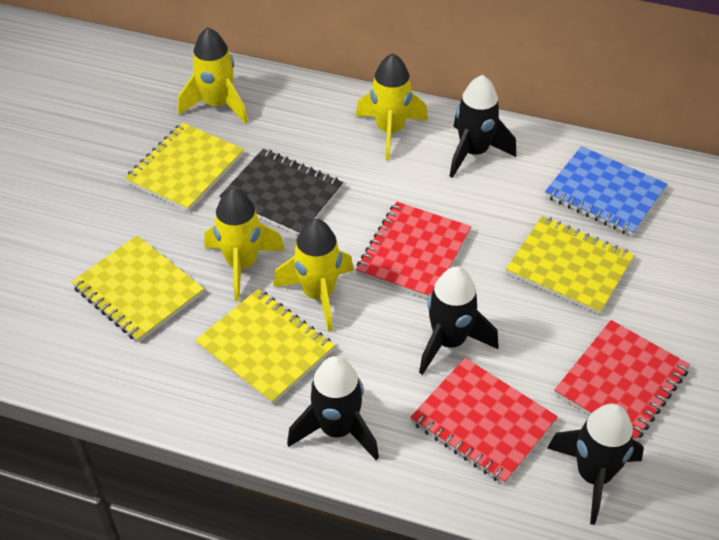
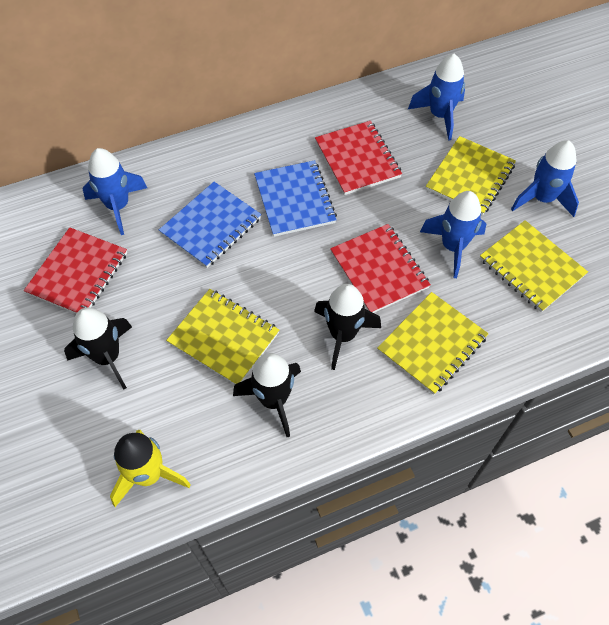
black notebook: [219,149,343,235] = 1 -> none = 0
black rocket: [287,356,379,460] [419,267,498,375] [450,75,516,178] [547,403,644,525] = 4 -> [64,308,132,390] [233,353,301,437] [314,284,381,370] = 3
blue notebook: [545,146,667,236] = 1 -> [159,182,262,268] [254,160,337,237] = 2
blue rocket: none = 0 -> [82,148,147,235] [408,54,465,141] [420,191,486,278] [511,140,579,217] = 4
yellow rocket: [178,27,248,124] [204,188,285,301] [273,219,354,332] [356,53,428,160] = 4 -> [110,430,191,507] = 1

